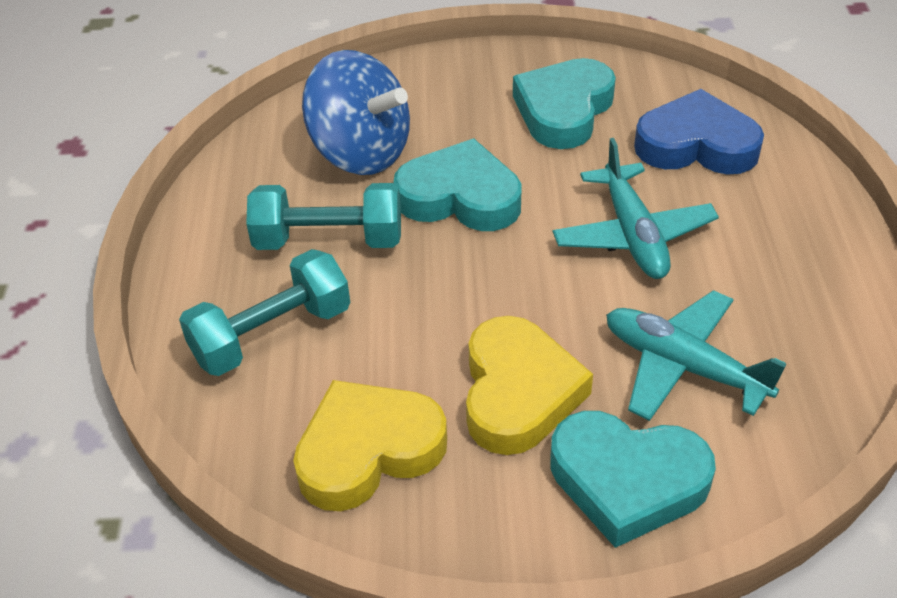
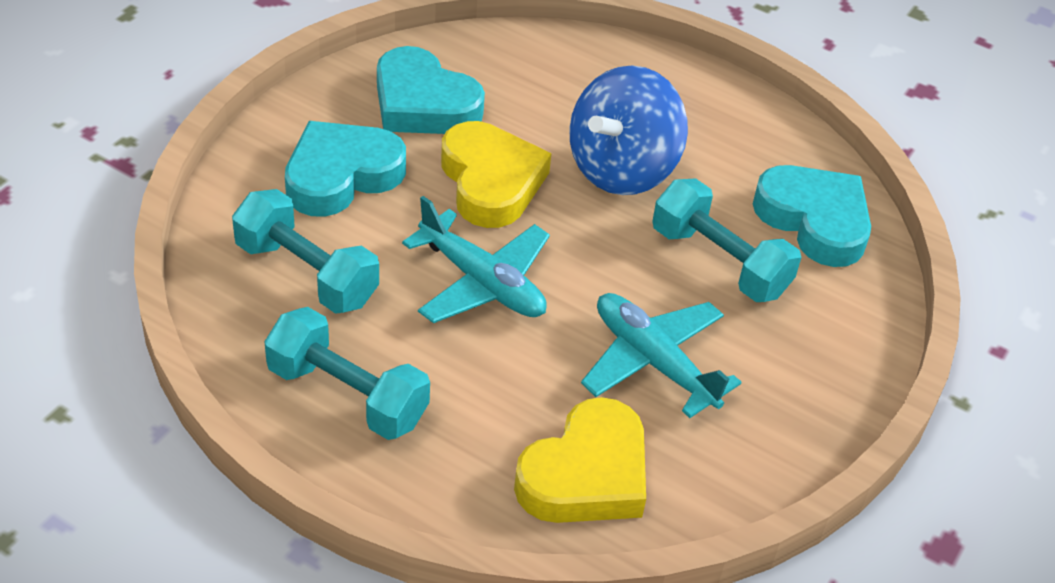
blue heart: [634,89,764,175] = 1 -> none = 0
turquoise dumbbell: [179,249,350,376] [246,183,401,250] = 2 -> [232,189,379,314] [264,307,430,440] [652,179,802,302] = 3

